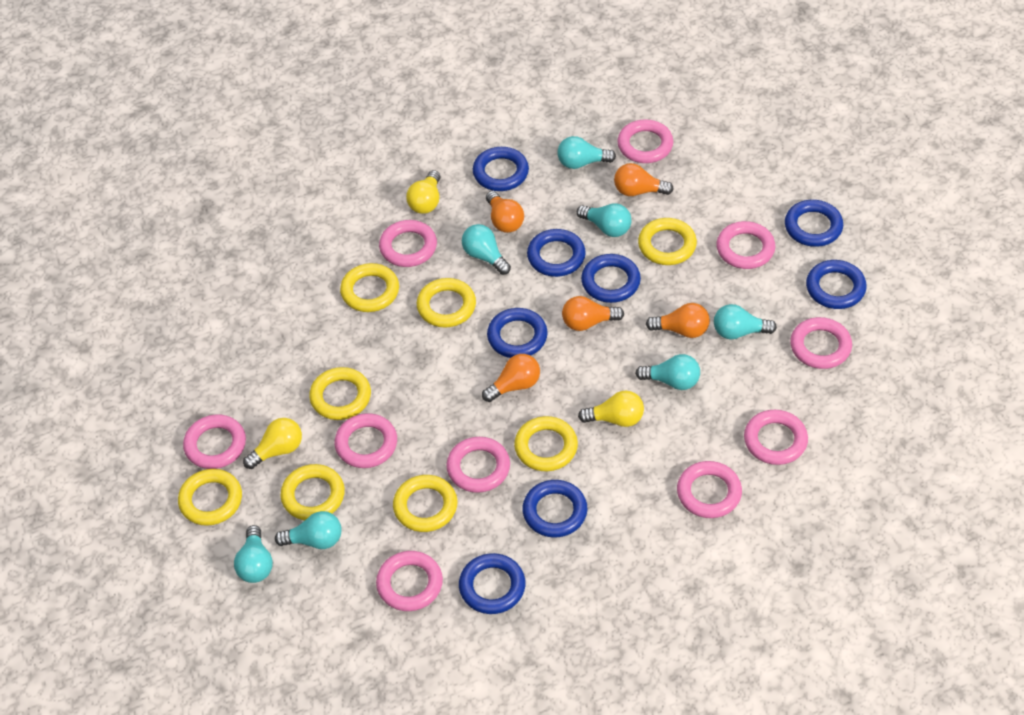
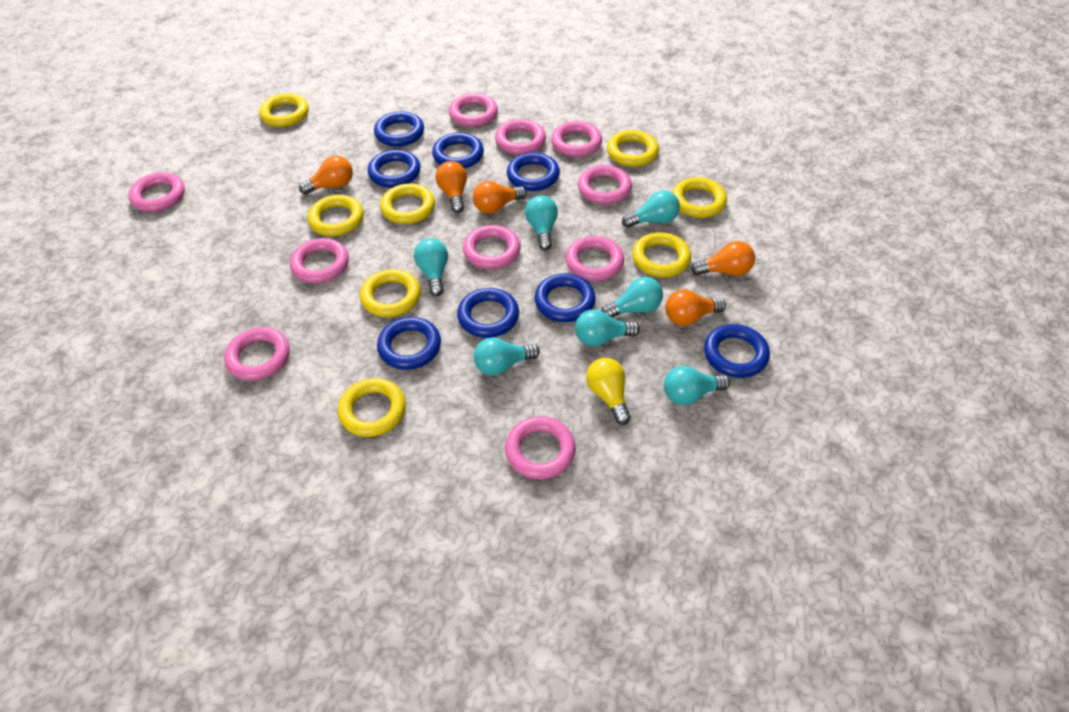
yellow light bulb: [243,418,302,469] [406,170,440,214] [578,390,644,427] = 3 -> [586,358,631,425] = 1

